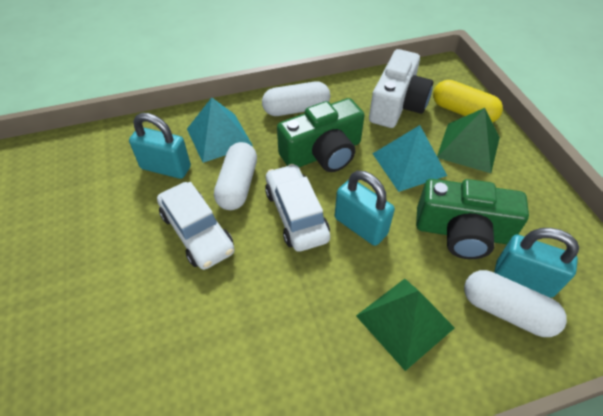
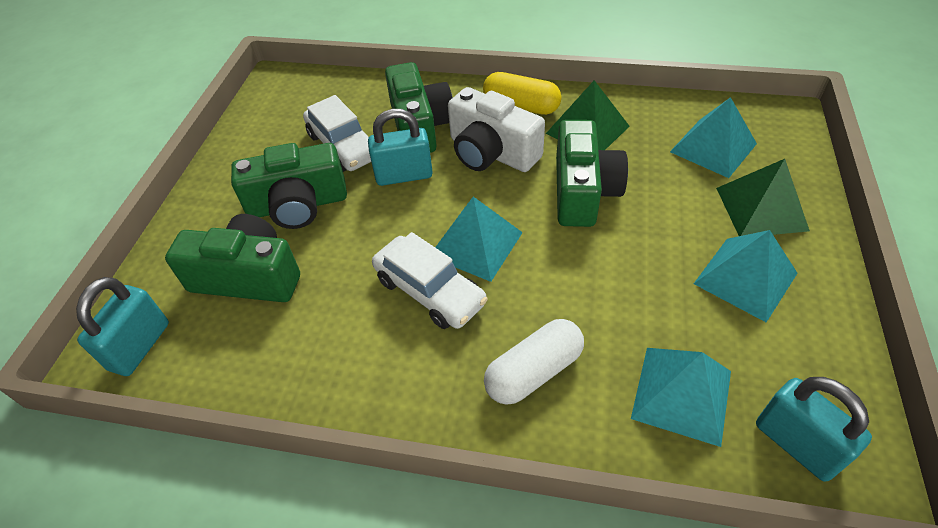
green camera: [277,98,364,172] [416,179,529,259] = 2 -> [165,214,300,302] [231,143,347,229] [385,62,453,153] [556,120,628,227] = 4
turquoise pyramid: [187,97,253,163] [373,125,447,192] = 2 -> [435,197,523,282] [631,348,731,447] [670,97,757,178] [694,230,797,322] = 4
white capsule: [214,142,257,210] [262,81,330,116] [464,270,567,337] = 3 -> [484,319,584,405] = 1

